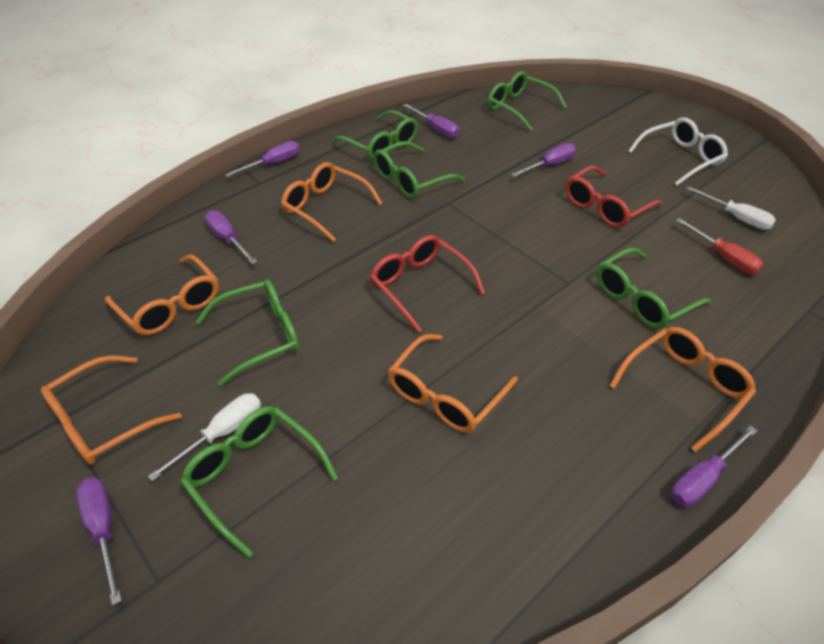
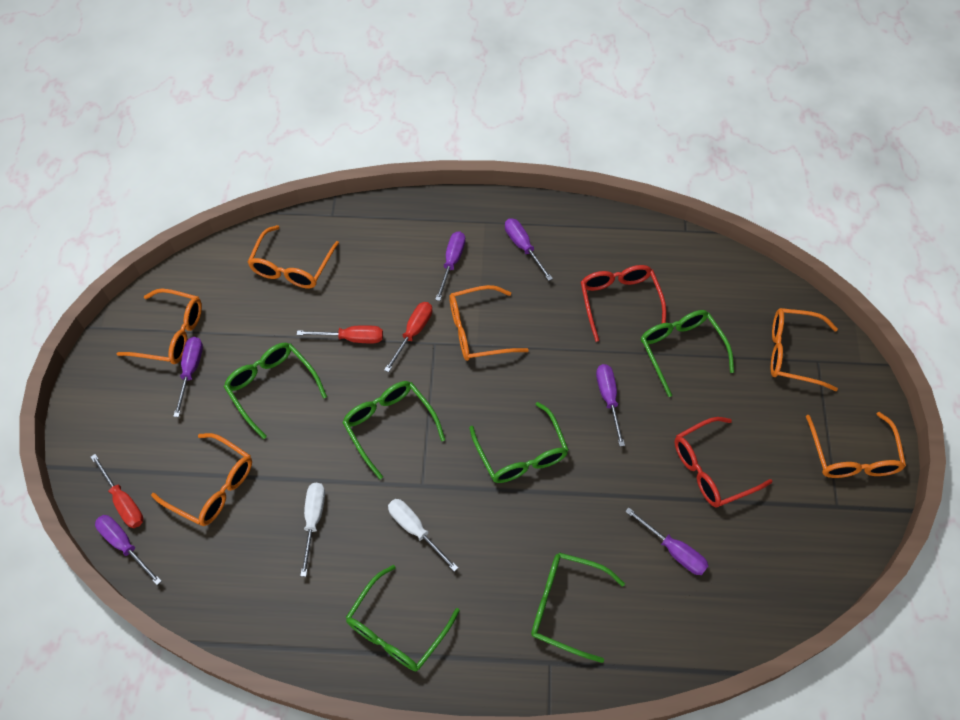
orange glasses: [41,355,182,465] [105,255,219,335] [281,162,382,242] [388,334,518,433] [610,327,756,452] = 5 -> [117,288,202,364] [151,433,252,526] [248,225,339,288] [449,285,529,361] [771,308,838,391] [806,412,906,478] = 6
red screwdriver: [676,218,763,274] = 1 -> [91,454,143,528] [297,325,383,343] [384,302,432,372] = 3
white glasses: [628,118,728,185] = 1 -> none = 0

